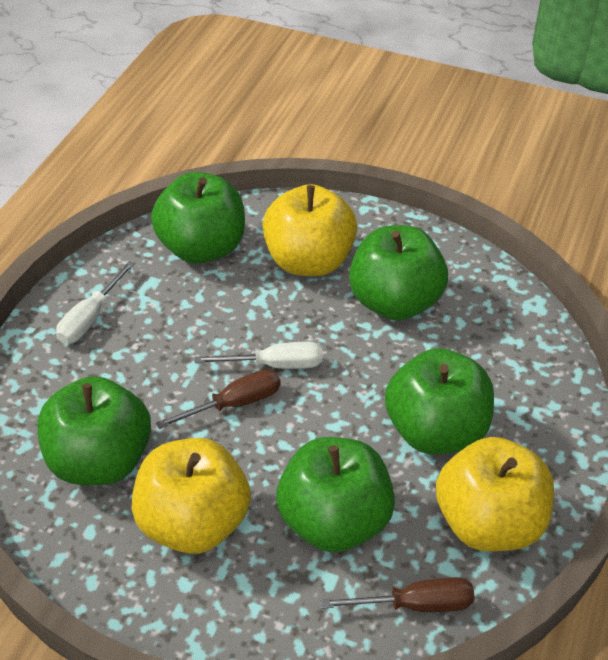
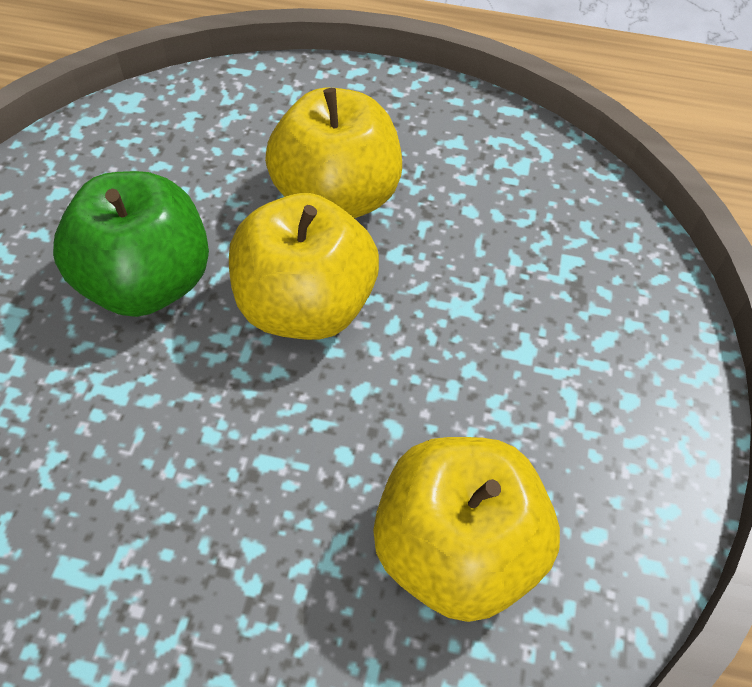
brown screwdriver: [156,369,280,429] [321,577,475,612] = 2 -> none = 0
green apple: [37,376,151,485] [151,172,245,264] [276,437,395,552] [349,225,448,320] [385,348,494,454] = 5 -> [53,171,209,317] = 1
white screwdriver: [56,261,135,344] [194,342,323,369] = 2 -> none = 0

